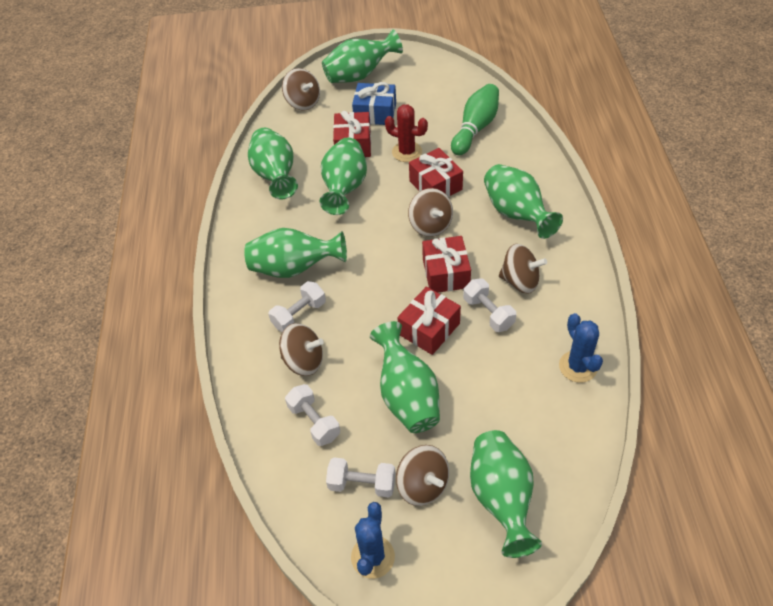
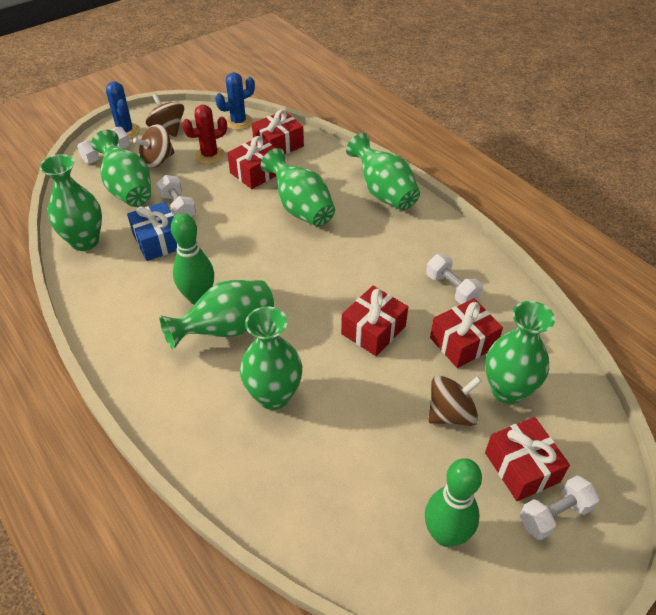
brown spinning top: [279,323,324,376] [282,68,320,111] [396,445,449,506] [408,188,453,237] [499,244,547,294] = 5 -> [133,124,175,168] [146,94,184,137] [428,375,482,426] = 3
green bowling pin: [451,84,499,155] = 1 -> [171,213,214,305] [425,458,482,547] = 2
red gift: [333,111,371,157] [397,286,461,355] [409,148,463,197] [422,236,471,293] = 4 -> [227,136,276,189] [252,109,304,154] [341,286,408,356] [430,298,503,368] [485,417,570,501] = 5

